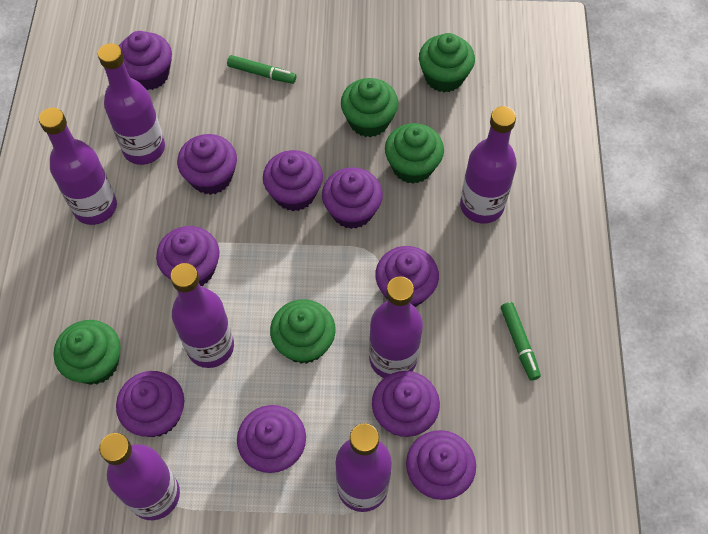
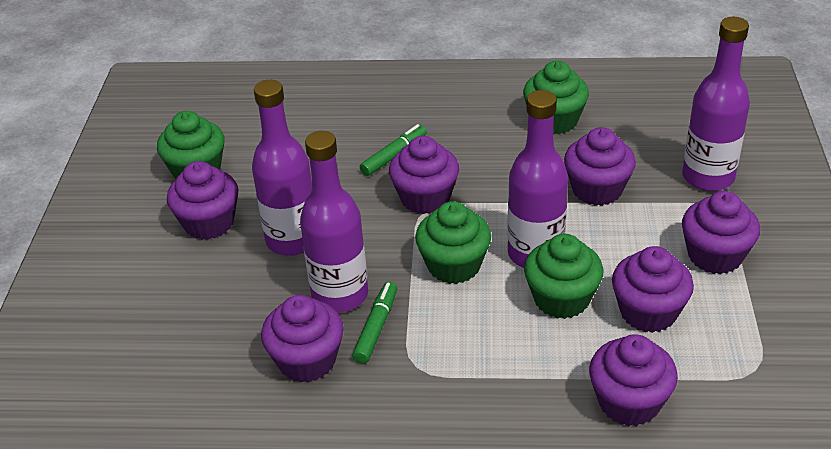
green cupcake: [54,320,121,385] [270,299,336,364] [341,78,398,137] [385,123,444,184] [419,33,475,93] = 5 -> [157,111,225,179] [415,201,491,284] [523,61,589,134] [524,234,603,319] = 4
purple bottle: [39,108,117,225] [98,43,165,165] [99,433,180,520] [170,263,234,368] [335,423,392,512] [369,276,423,378] [460,106,517,224] = 7 -> [252,80,312,256] [300,131,368,313] [507,90,568,268] [682,17,750,191] = 4
purple cupcake: [116,371,184,437] [119,31,172,90] [156,226,219,286] [177,134,237,195] [237,405,306,473] [263,150,323,211] [322,167,383,229] [372,371,440,437] [375,246,439,307] [406,430,476,500] = 10 -> [167,161,238,240] [261,295,344,383] [389,136,459,214] [564,127,636,206] [589,334,678,426] [612,246,694,333] [682,191,760,274] = 7

